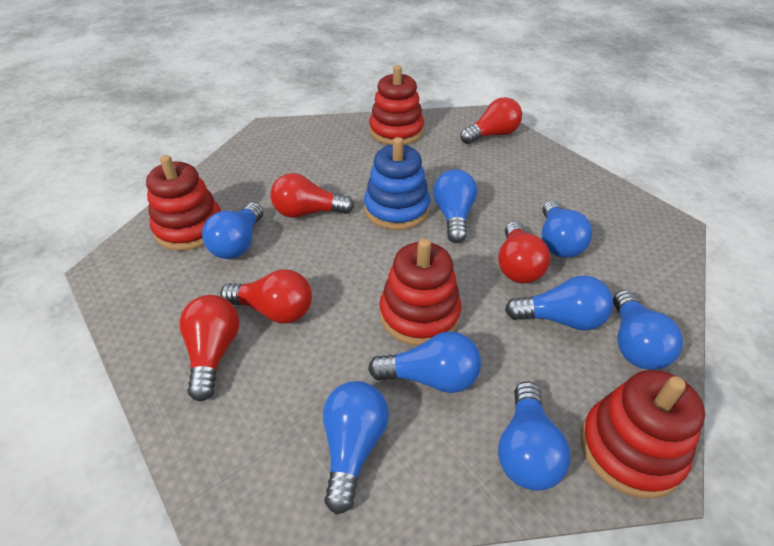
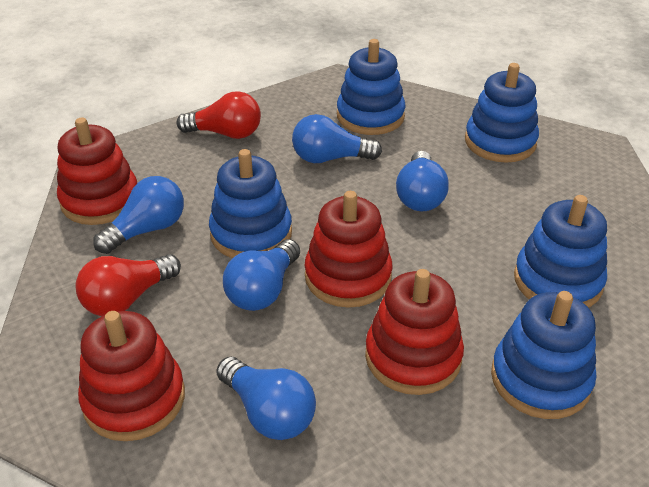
blue light bulb: [202,203,264,259] [323,381,389,515] [368,331,481,393] [433,169,477,243] [498,381,571,491] [505,276,613,331] [542,200,592,258] [613,290,683,370] = 8 -> [93,176,184,254] [216,357,316,440] [223,239,300,311] [292,114,382,163] [396,151,449,211] = 5
blue stacking toy: [364,137,430,230] = 1 -> [209,149,292,258] [337,39,405,135] [465,63,539,163] [491,291,596,419] [514,195,607,308] = 5
red light bulb: [179,295,239,402] [220,269,312,323] [271,173,354,218] [460,97,522,144] [498,221,550,284] = 5 -> [75,254,181,316] [177,91,261,139] = 2

